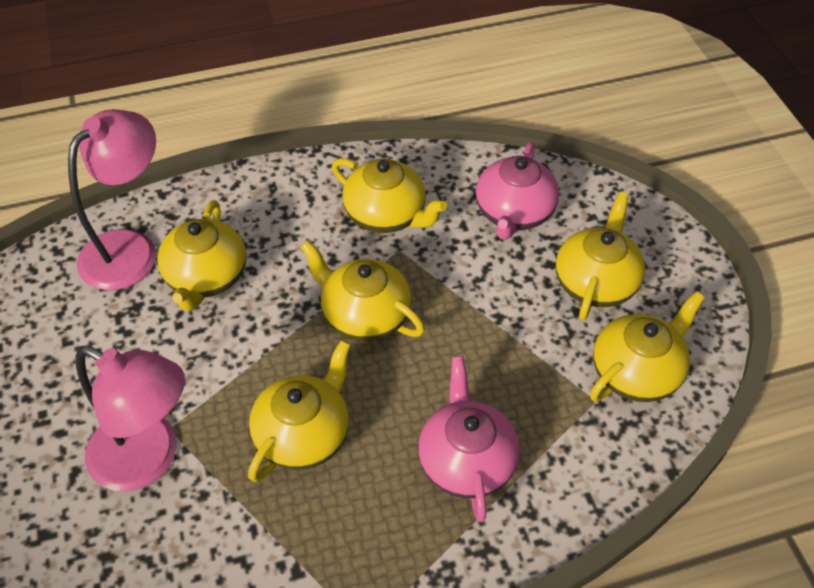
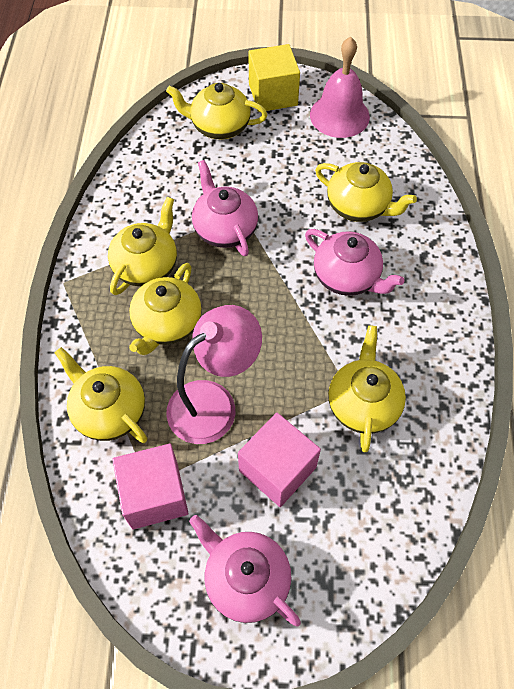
pink bell: none = 0 -> [310,37,370,138] = 1
pink cube: none = 0 -> [112,444,189,529] [238,413,321,507] = 2
pink lamp: [68,109,156,290] [76,346,185,491] = 2 -> [166,305,262,444] = 1
pink teapot: [418,356,520,522] [476,141,559,240] = 2 -> [189,515,301,627] [192,160,258,256] [305,229,405,296] = 3
yellow cube: none = 0 -> [248,44,300,112] = 1

